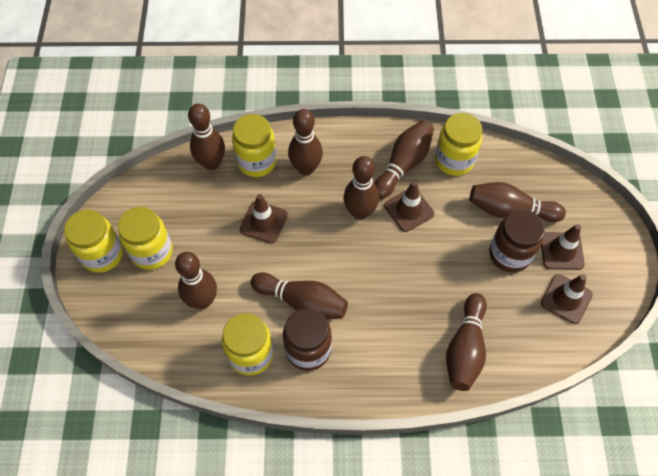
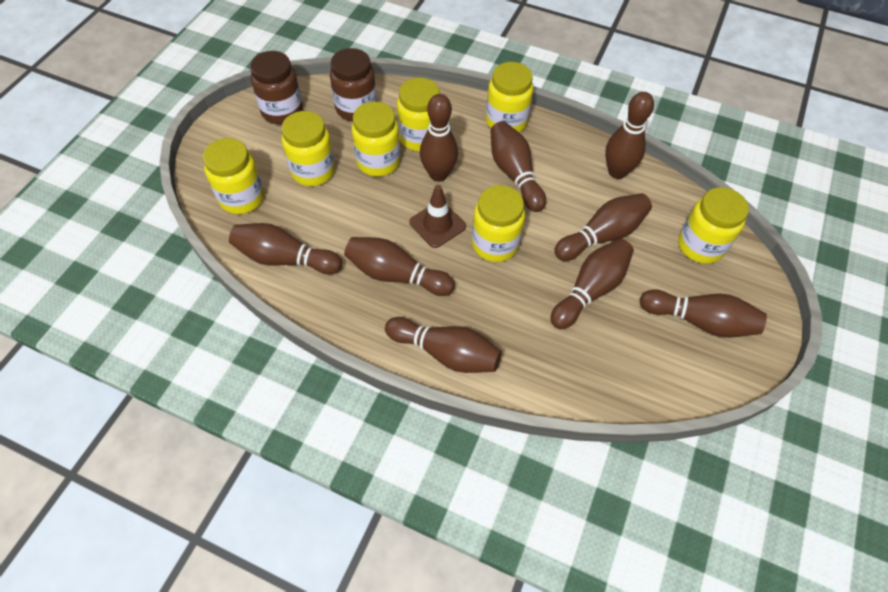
brown bowling pin: [175,252,217,309] [188,103,225,170] [250,272,348,319] [288,109,323,175] [343,156,379,220] [375,120,434,199] [446,293,487,391] [469,182,566,222] = 8 -> [229,223,342,275] [344,237,455,296] [385,317,502,373] [420,94,458,182] [490,121,546,212] [550,238,634,329] [554,193,652,261] [605,92,654,179] [640,289,767,338] = 9
brown traffic cone: [240,194,288,244] [384,181,434,232] [541,224,585,270] [541,274,593,324] = 4 -> [409,185,466,248] = 1
yellow jar: [64,210,123,273] [118,207,173,270] [222,313,274,376] [232,114,277,177] [435,113,482,176] = 5 -> [203,138,264,214] [281,111,335,186] [352,102,400,177] [397,77,440,152] [472,185,525,262] [486,62,533,133] [678,187,749,264] = 7

